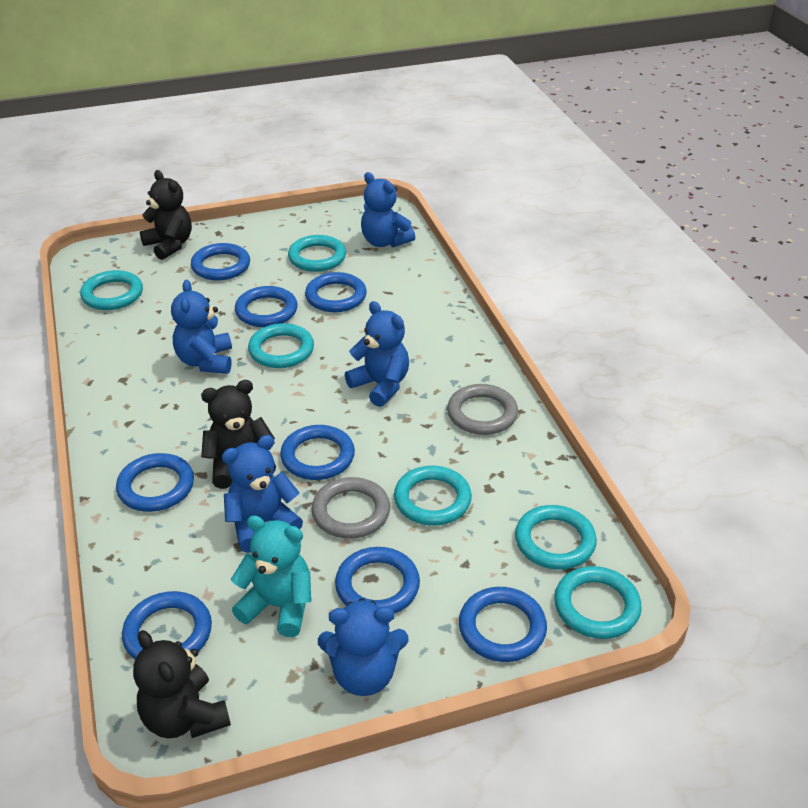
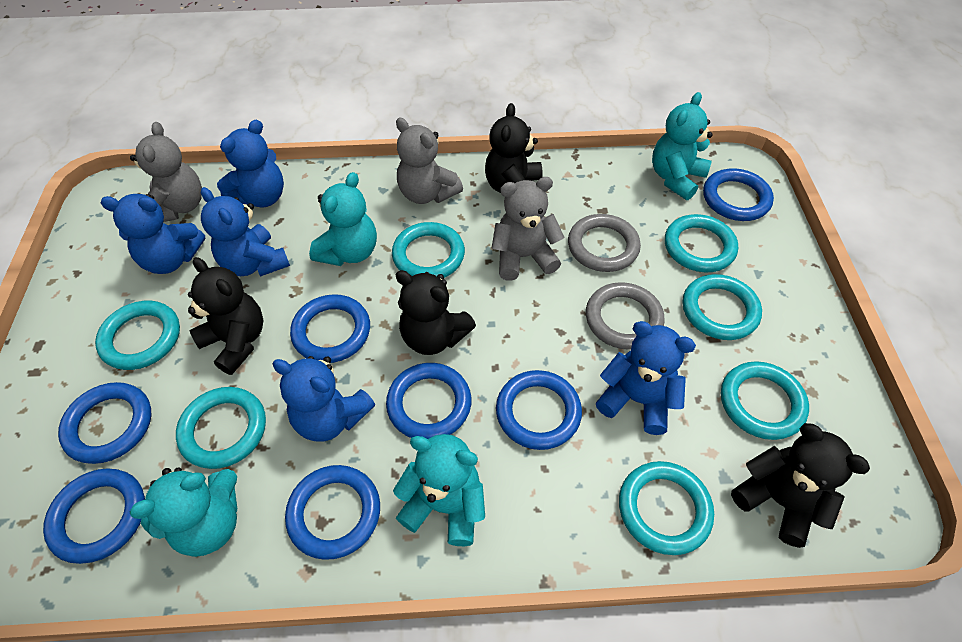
black teddy bear: [133,630,231,739] [140,170,192,260] [201,380,276,489] = 3 -> [188,257,263,375] [395,270,476,355] [485,103,543,193] [731,423,870,548] = 4
blue ring: [116,453,194,512] [122,591,212,660] [191,243,250,281] [235,286,298,327] [280,425,355,480] [305,272,367,312] [335,547,420,614] [459,587,547,662] = 8 -> [43,468,145,564] [58,382,151,464] [285,465,380,560] [290,294,370,363] [386,363,471,439] [496,370,582,450] [703,168,774,221] = 7
grey teddy bear: none = 0 -> [130,122,202,222] [396,118,463,204] [491,177,564,281] = 3
turquoise ring: [80,270,143,310] [248,323,314,368] [288,235,346,272] [394,466,472,526] [515,505,597,570] [554,566,642,639] = 6 -> [95,301,180,370] [176,387,266,469] [392,222,465,278] [619,461,714,555] [665,214,738,272] [683,274,762,340] [721,361,809,440] = 7
turquoise teddy bear: [231,515,311,637] = 1 -> [130,468,237,557] [309,172,377,266] [393,434,485,546] [652,92,713,200] = 4

